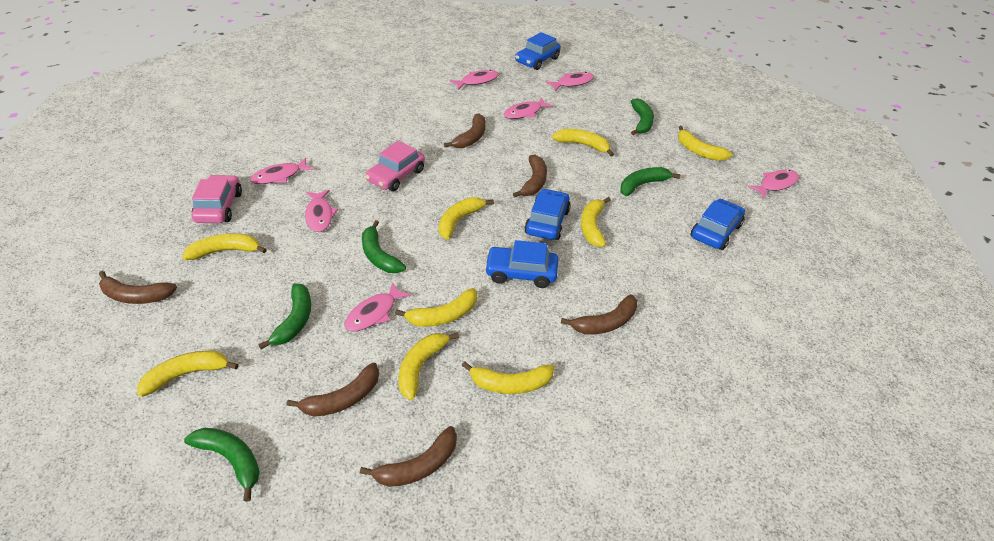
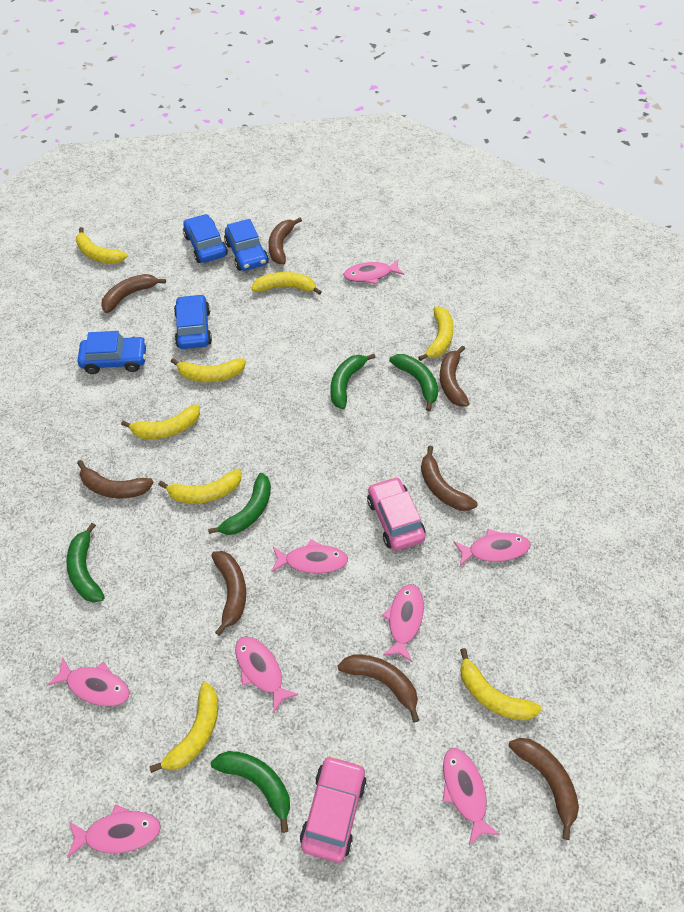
brown banana: [99,271,177,304] [287,363,379,417] [360,426,457,487] [444,113,486,148] [513,155,547,198] [561,294,637,334] = 6 -> [77,460,153,498] [101,274,166,313] [211,551,246,636] [269,218,302,264] [337,655,419,723] [421,445,478,511] [440,346,470,407] [509,738,579,840] = 8
pink fish: [250,158,314,184] [305,190,338,232] [344,282,411,331] [450,70,499,90] [504,97,553,119] [546,72,594,91] [748,169,799,199] = 7 -> [47,657,130,706] [67,804,161,858] [235,637,299,713] [271,539,348,574] [344,259,404,284] [382,584,424,662] [443,748,500,845] [453,529,530,566] = 8
yellow banana: [137,351,239,397] [183,234,267,260] [395,288,477,327] [399,332,459,400] [439,197,494,239] [462,362,554,394] [552,129,614,157] [581,197,611,247] [678,126,733,161] = 9 -> [76,227,128,264] [121,404,200,439] [149,682,218,773] [158,469,241,504] [171,358,246,382] [251,272,322,295] [418,306,454,361] [460,648,542,721] = 8

